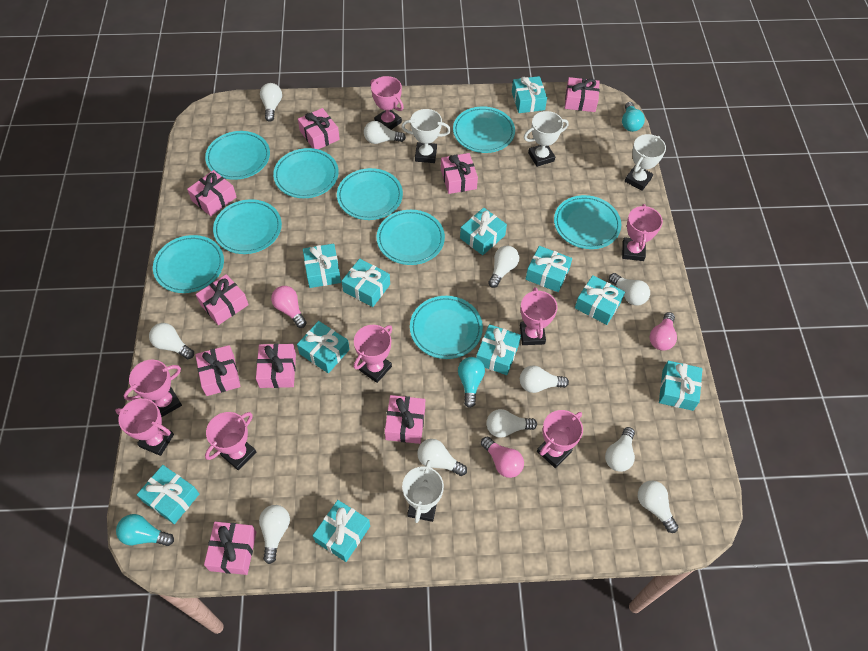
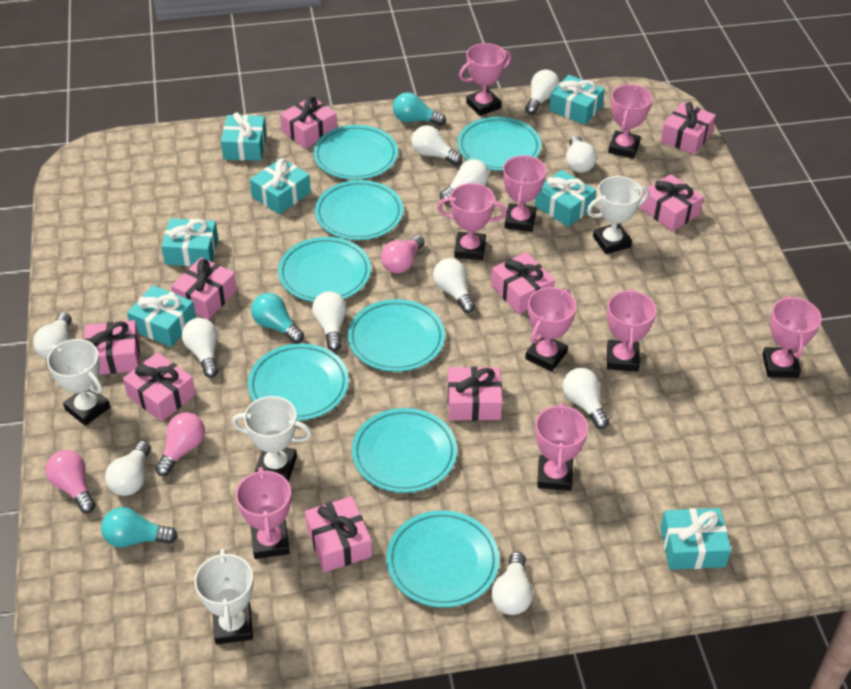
pink trophy: [115,398,174,456] [124,360,182,417] [205,412,256,470] [354,325,392,383] [370,76,404,130] [520,287,557,345] [537,410,583,468] [622,204,663,261] = 8 -> [236,467,291,559] [437,183,507,260] [459,43,512,116] [503,155,546,232] [525,287,577,371] [535,403,588,491] [607,289,656,372] [608,84,653,158] [762,295,822,378] = 9
turquoise gift: [137,465,199,524] [297,321,350,373] [303,244,341,288] [313,500,370,562] [342,259,390,307] [460,208,507,255] [476,324,521,375] [512,76,547,113] [526,246,572,292] [575,275,625,325] [659,361,702,411] = 11 -> [127,285,196,347] [161,218,218,266] [221,112,267,161] [250,158,311,214] [534,170,596,227] [549,75,605,125] [660,508,731,570] = 7
turquoise plate: [153,235,224,293] [205,131,270,180] [213,199,282,254] [273,148,339,198] [337,168,403,220] [377,210,445,265] [410,296,483,359] [453,107,515,153] [554,195,621,249] = 9 -> [248,343,349,421] [278,237,371,302] [313,125,398,180] [315,180,403,240] [348,299,445,372] [352,408,457,493] [386,510,499,608] [457,117,541,171] = 8

